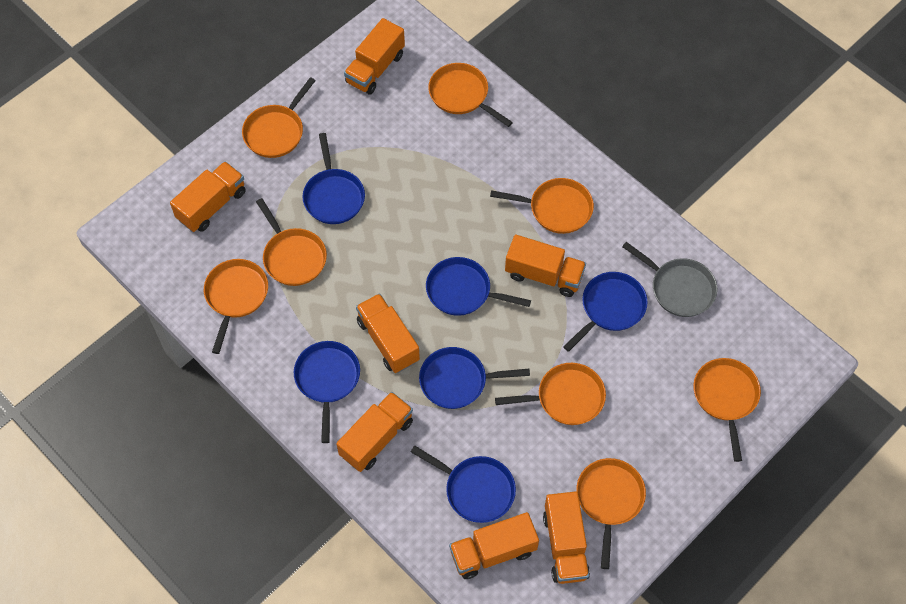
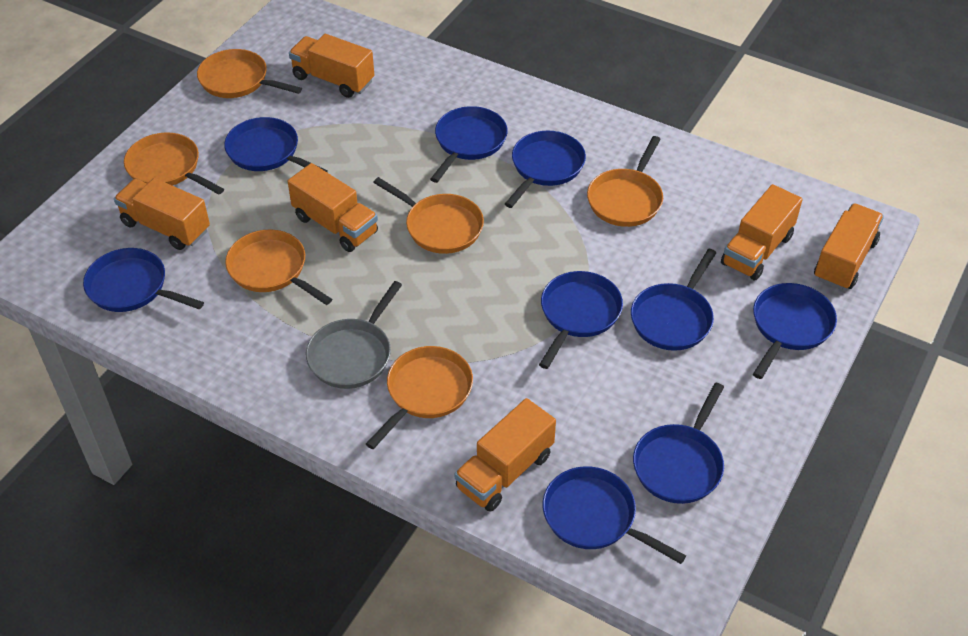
blue pan: [294,341,360,443] [302,133,365,224] [411,446,516,523] [419,347,530,409] [426,257,531,316] [563,272,648,352] = 6 -> [83,248,204,312] [224,117,328,172] [430,106,508,183] [505,131,586,208] [539,271,623,369] [543,466,686,564] [631,249,716,351] [633,383,724,504] [753,283,837,379] = 9
orange pan: [204,259,268,354] [242,77,315,158] [256,198,327,286] [428,63,513,127] [490,178,594,234] [495,363,606,425] [576,458,646,569] [693,358,761,462] = 8 -> [124,132,224,195] [197,49,302,98] [225,230,332,305] [366,346,473,449] [373,177,484,254] [587,136,663,227] = 6
orange truck: [170,161,246,232] [336,392,413,472] [344,18,405,95] [356,293,420,373] [449,512,539,579] [505,235,586,297] [543,491,590,584] = 7 -> [114,178,210,250] [287,163,378,252] [289,34,374,98] [455,398,556,512] [721,184,803,281] [814,204,884,290] = 6

